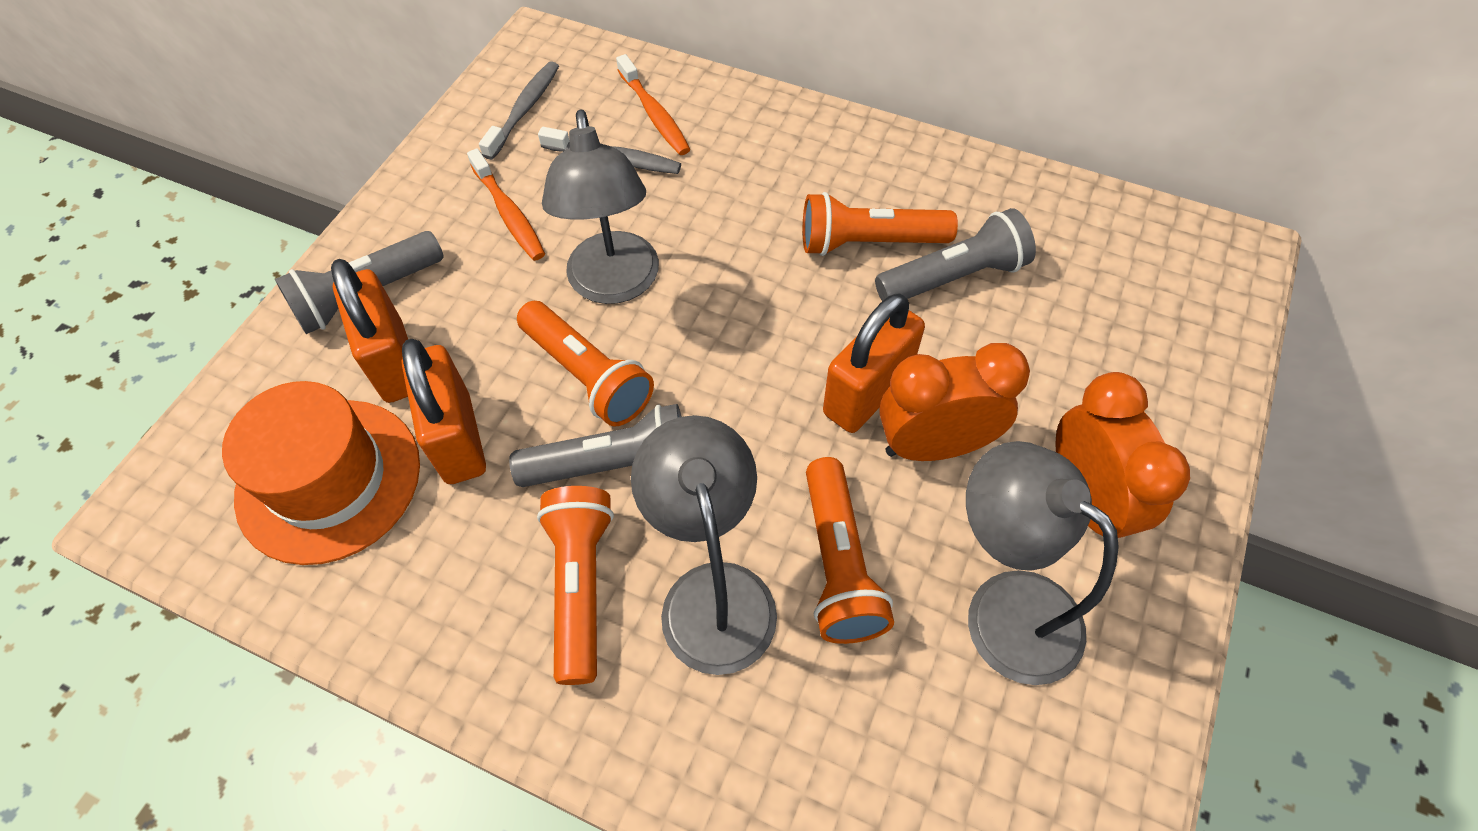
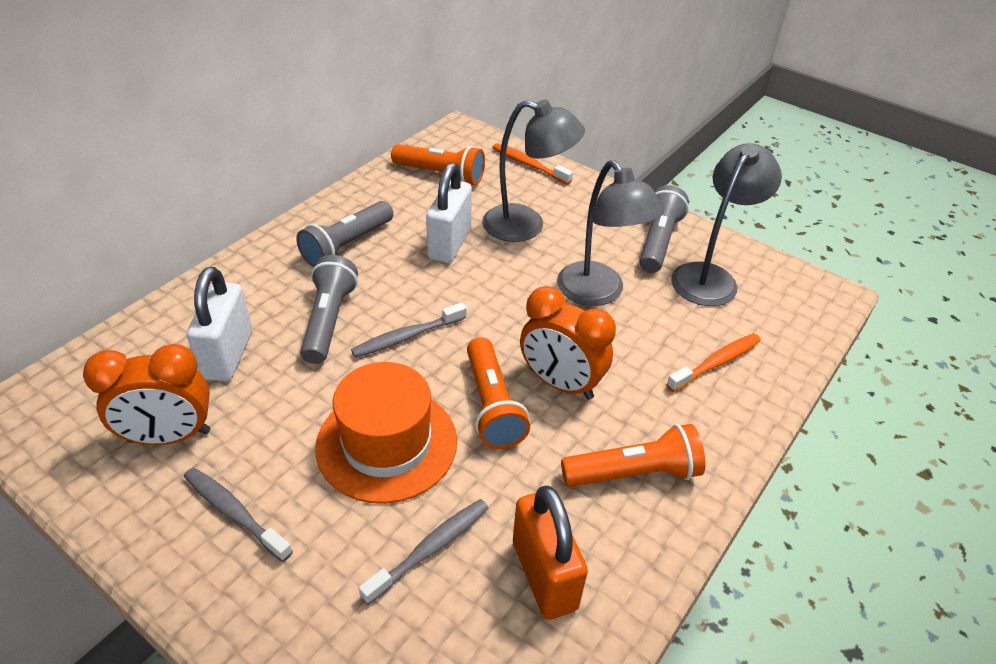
grey toothbrush: [479,61,559,160] [538,127,681,174] = 2 -> [184,467,293,562] [351,302,467,358] [359,499,488,605] = 3
orange flashlight: [517,301,654,426] [537,486,614,685] [803,192,958,256] [806,457,894,644] = 4 -> [391,144,485,185] [467,337,530,449] [561,424,705,487] = 3
orange padlock: [331,259,408,403] [402,339,486,484] [823,293,925,433] = 3 -> [513,486,588,620] = 1
white padlock: none = 0 -> [187,267,252,381] [426,163,472,263] = 2

